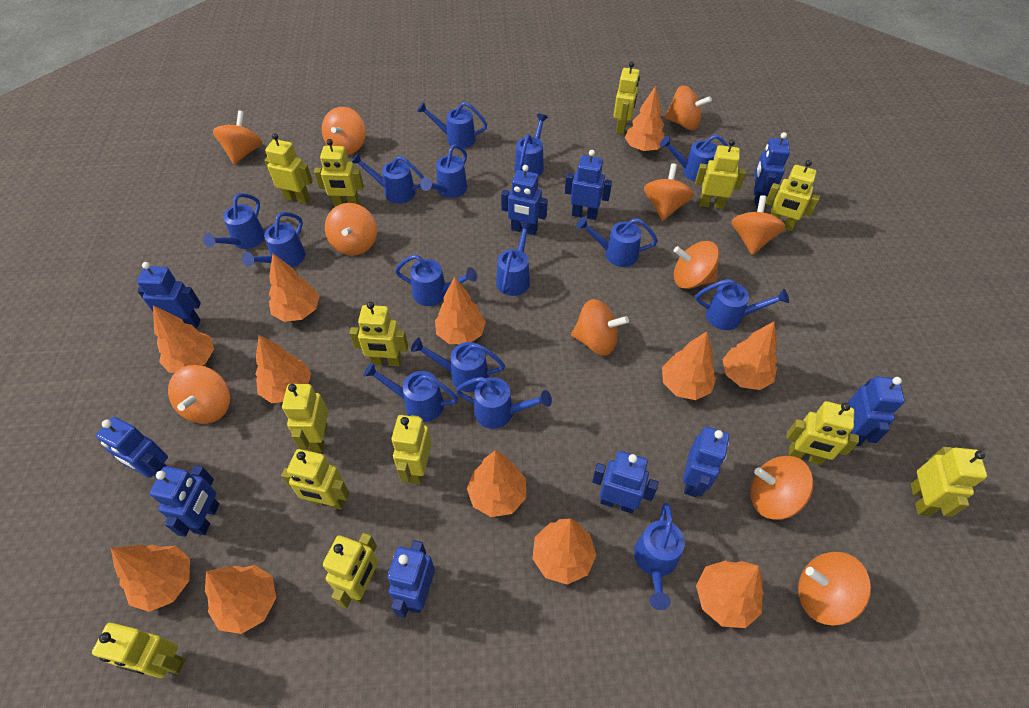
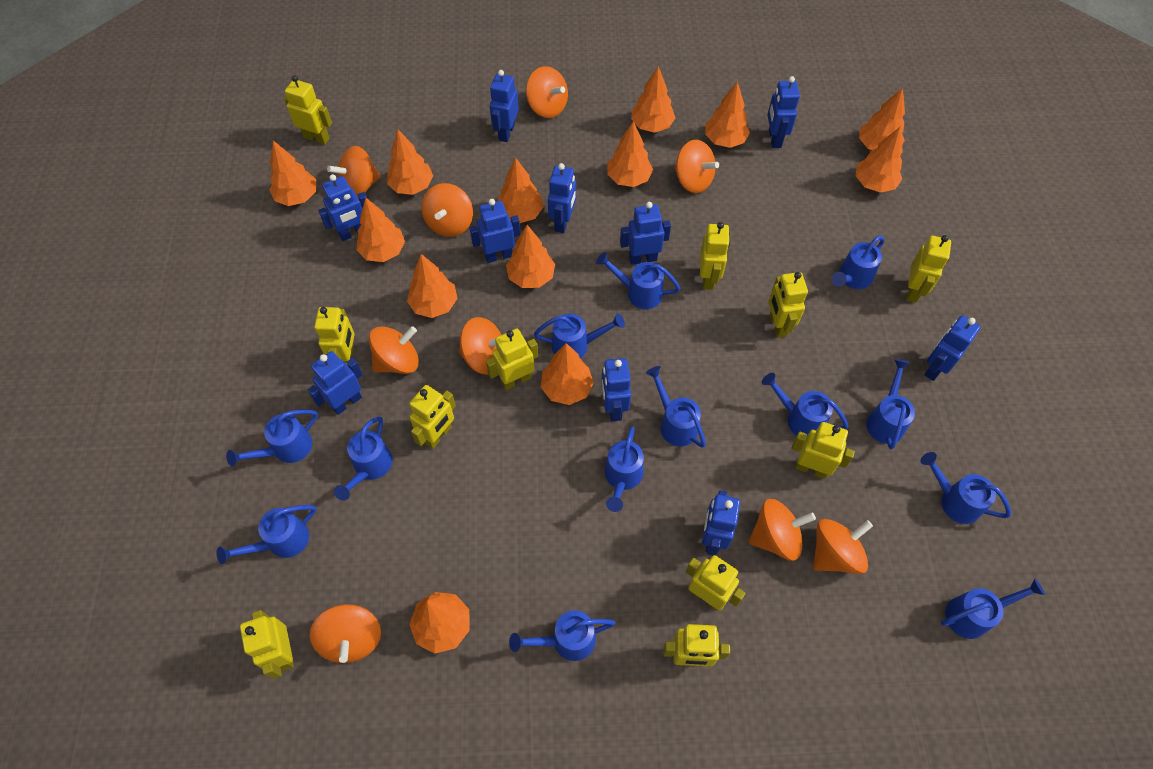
blue watering can: [203,193,265,249] [242,212,306,267] [352,153,424,204] [363,362,458,422] [395,255,477,306] [411,338,505,392] [417,102,487,149] [420,144,467,198] [456,377,552,429] [496,221,533,296] [514,114,548,176] [576,216,658,267] [634,503,685,610] [660,135,729,182] [695,279,789,330] = 15 -> [216,505,316,564] [226,410,318,466] [334,417,393,501] [509,610,615,661] [534,313,625,358] [596,252,681,309] [604,426,644,512] [646,366,706,448] [762,373,848,436] [832,235,885,289] [866,359,915,449] [920,452,1011,524] [941,579,1045,639] = 13
orange spinning top: [168,365,230,424] [213,110,262,165] [322,107,366,155] [325,203,377,256] [571,299,629,356] [644,164,694,221] [665,86,712,130] [674,241,719,289] [731,195,786,255] [750,456,814,520] [798,552,871,625] = 11 -> [310,604,381,663] [327,146,381,197] [369,326,419,374] [421,183,473,237] [458,317,501,375] [526,66,568,118] [674,140,719,193] [749,499,816,560] [813,519,873,574] = 9
orange tree: [111,544,190,612] [153,305,214,373] [205,565,276,634] [255,335,311,403] [269,254,319,322] [435,277,486,344] [467,450,526,517] [533,518,596,585] [625,86,665,152] [662,331,716,400] [696,560,764,628] [722,322,777,390] = 12 -> [269,141,316,206] [357,198,405,262] [387,130,433,195] [407,254,458,318] [409,592,470,654] [498,158,543,223] [506,225,555,288] [541,343,594,405] [607,121,653,187] [631,66,675,133] [705,81,750,148] [855,127,903,193] [859,88,905,150] = 13
yellow robot: [92,623,186,678] [264,133,313,204] [281,449,350,510] [282,384,328,452] [314,139,364,207] [323,533,378,608] [350,302,408,366] [391,415,432,484] [614,61,640,134] [695,139,746,209] [765,160,820,231] [786,401,859,465] [911,447,987,517] = 13 -> [240,610,294,679] [284,75,332,145] [314,307,355,366] [409,385,456,449] [486,329,538,390] [663,624,730,667] [686,555,746,611] [700,222,730,290] [768,272,808,338] [791,422,855,479] [906,235,951,303] = 11

